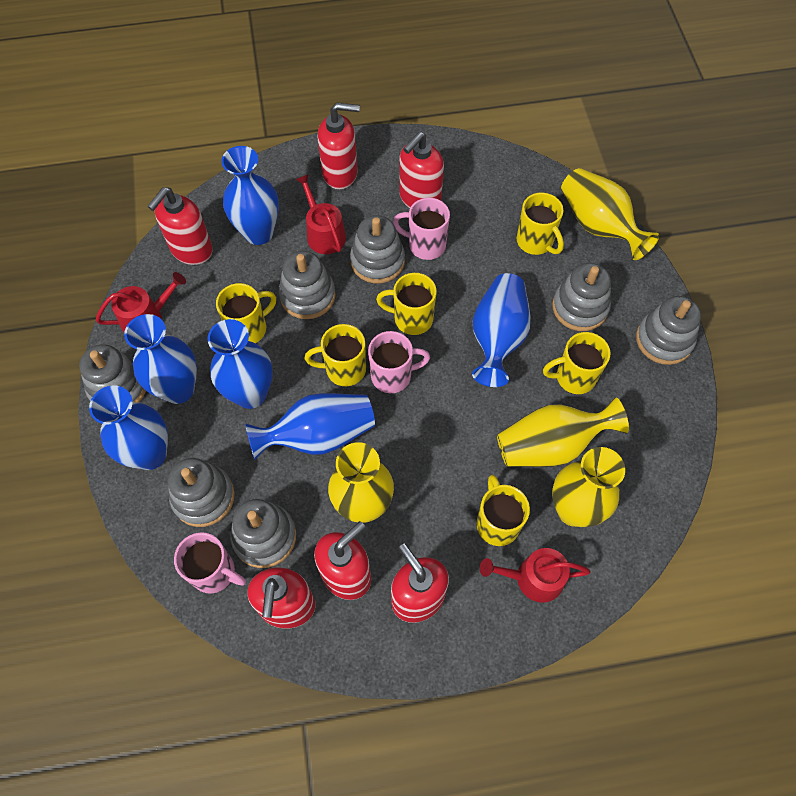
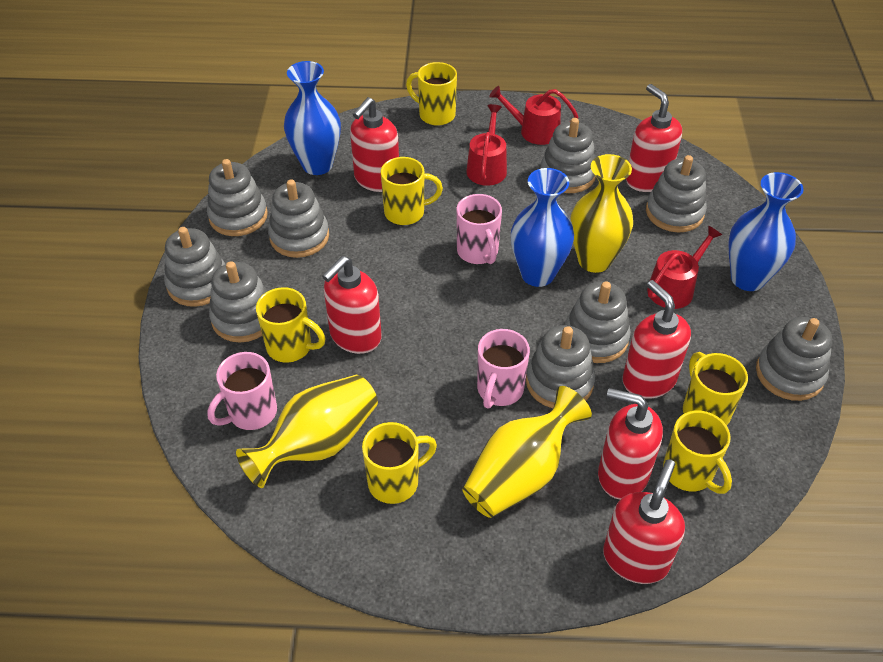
blue vase: [89,385,168,470] [124,314,197,404] [208,319,273,409] [221,146,279,245] [245,393,375,460] [472,273,531,387] = 6 -> [284,61,341,175] [511,168,574,287] [728,172,803,291] = 3
grey stacking toy: [79,344,146,403] [168,458,235,527] [230,499,296,568] [279,251,336,319] [350,215,405,284] [552,263,611,331] [636,296,701,365] = 7 -> [164,227,225,307] [207,159,268,236] [209,261,267,342] [268,180,329,258] [526,325,595,408] [540,118,596,193] [565,282,631,363] [646,155,707,232] [756,317,832,401] = 9
yellow vase: [328,442,394,523] [497,397,629,467] [552,447,625,527] [561,168,659,260] = 4 -> [236,375,378,488] [462,386,592,518] [570,154,633,273] = 3

